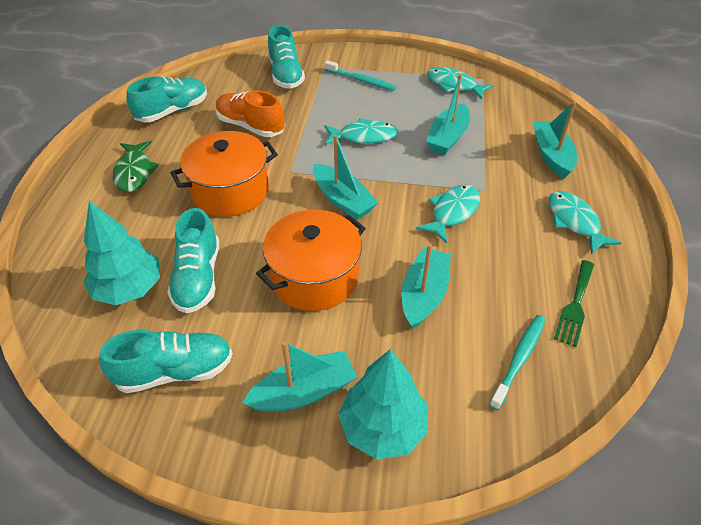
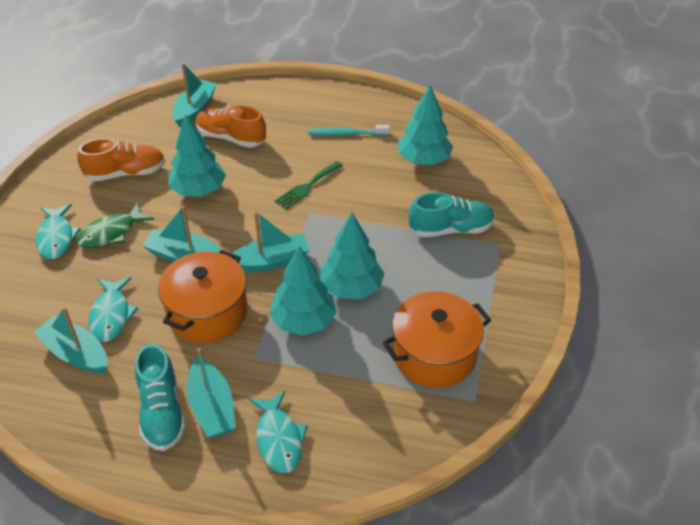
orange shoe: [216,91,285,137] = 1 -> [77,138,165,181] [196,105,266,148] = 2
turquoise fish: [324,118,398,145] [416,184,480,244] [427,67,494,100] [549,191,621,255] = 4 -> [36,204,81,259] [88,277,138,342] [249,391,308,473] = 3
turquoise shoe: [99,330,233,393] [127,76,207,122] [167,208,219,313] [268,25,305,89] = 4 -> [135,344,186,451] [409,192,495,238] = 2
turquoise toothbrush: [324,60,396,91] [489,315,546,410] = 2 -> [308,125,390,136] = 1
turquoise tree: [83,200,160,305] [338,349,428,459] = 2 -> [169,114,226,196] [269,246,337,336] [320,213,384,299] [398,85,453,165] = 4

